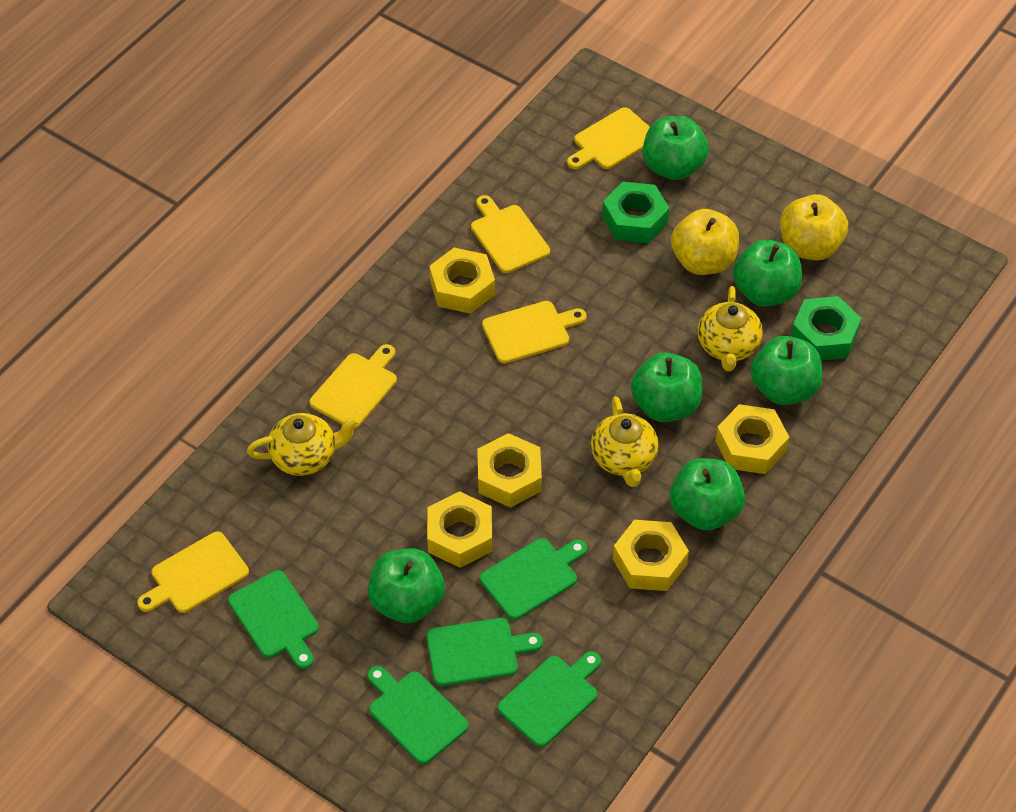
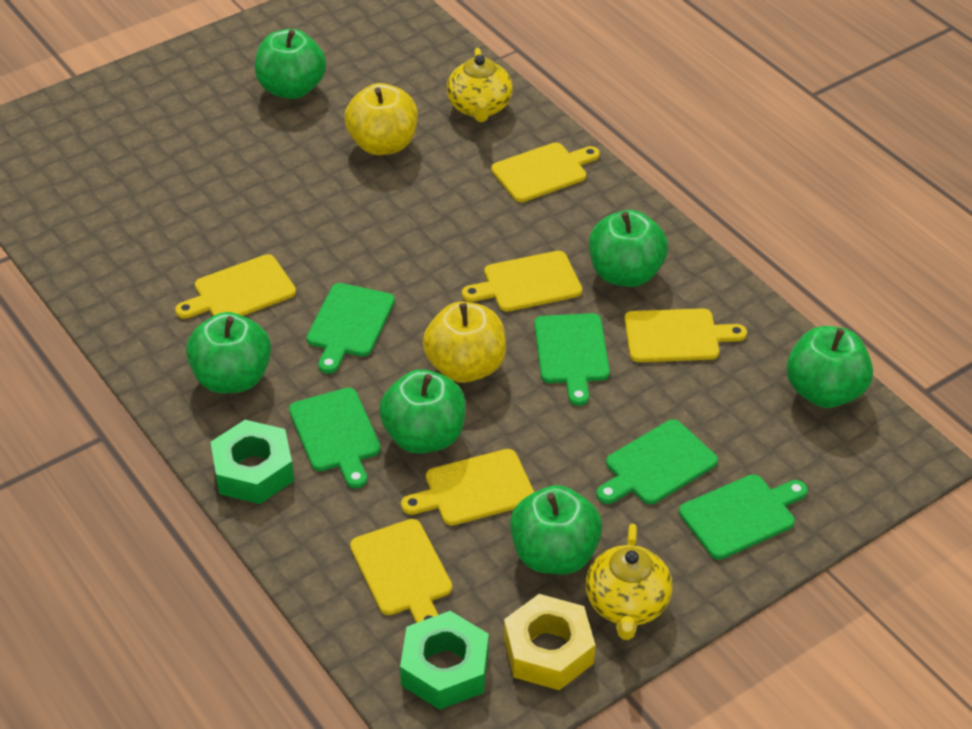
yellow cutting board: [137,531,249,613] [309,344,397,429] [471,195,550,273] [482,301,587,364] [567,107,650,169] = 5 -> [175,254,296,319] [350,519,452,623] [401,449,534,526] [462,251,582,312] [491,142,600,202] [624,308,747,362] = 6
yellow nut: [427,491,492,568] [429,248,495,314] [477,433,542,508] [613,520,689,591] [716,404,789,474] = 5 -> [504,594,595,690] = 1
yellow teapot: [247,413,359,476] [591,396,659,487] [697,286,763,371] = 3 -> [446,48,513,122] [585,524,673,640] = 2

